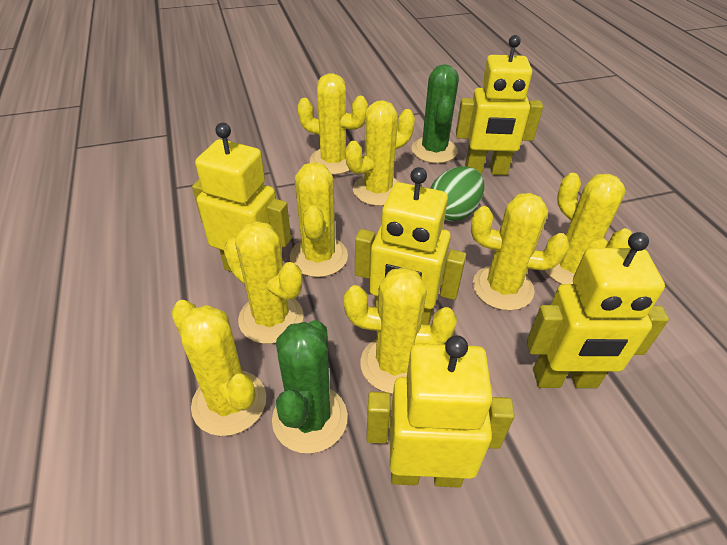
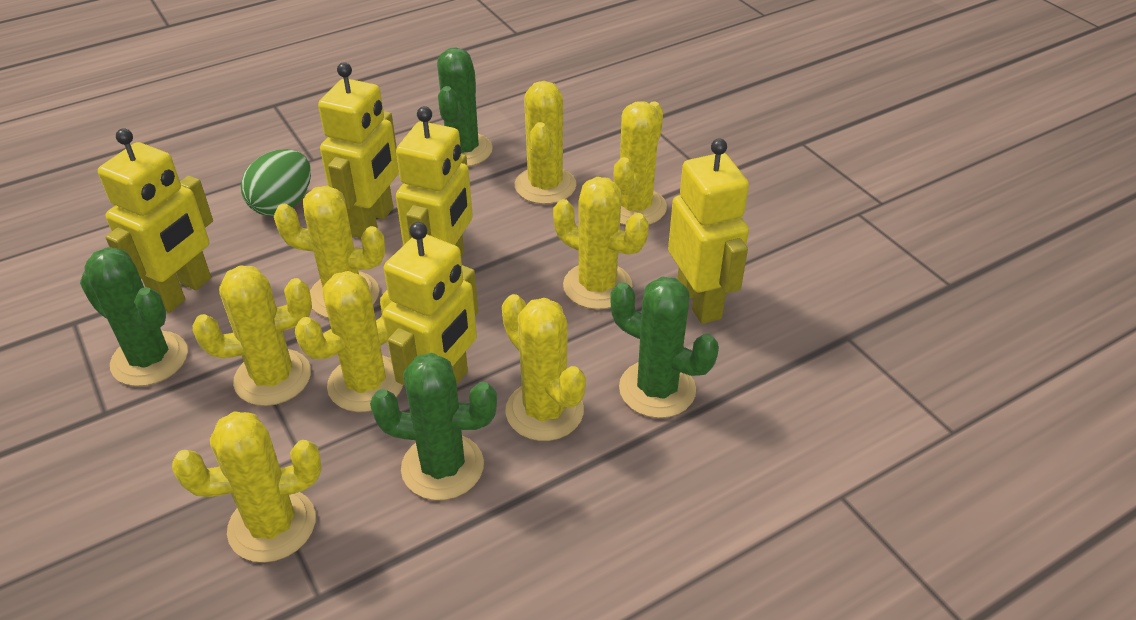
green cactus: [272,320,348,453] [411,64,459,163] = 2 -> [80,247,188,386] [370,353,497,500] [437,47,493,167] [610,277,719,418] = 4

